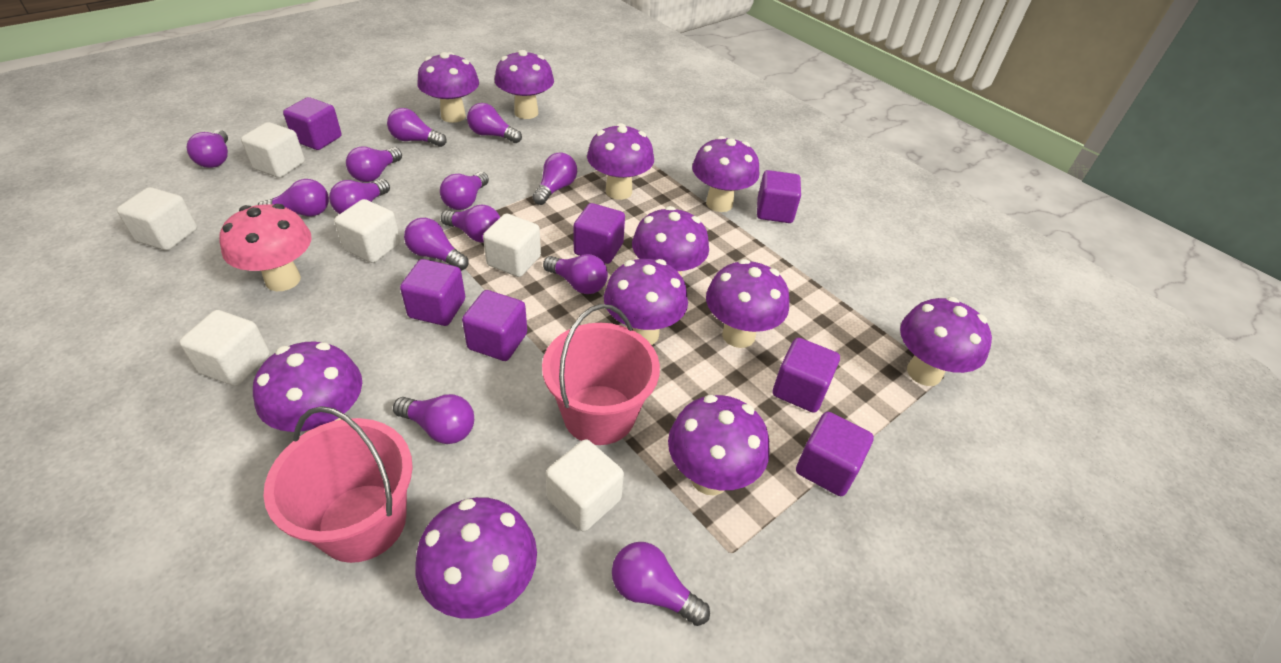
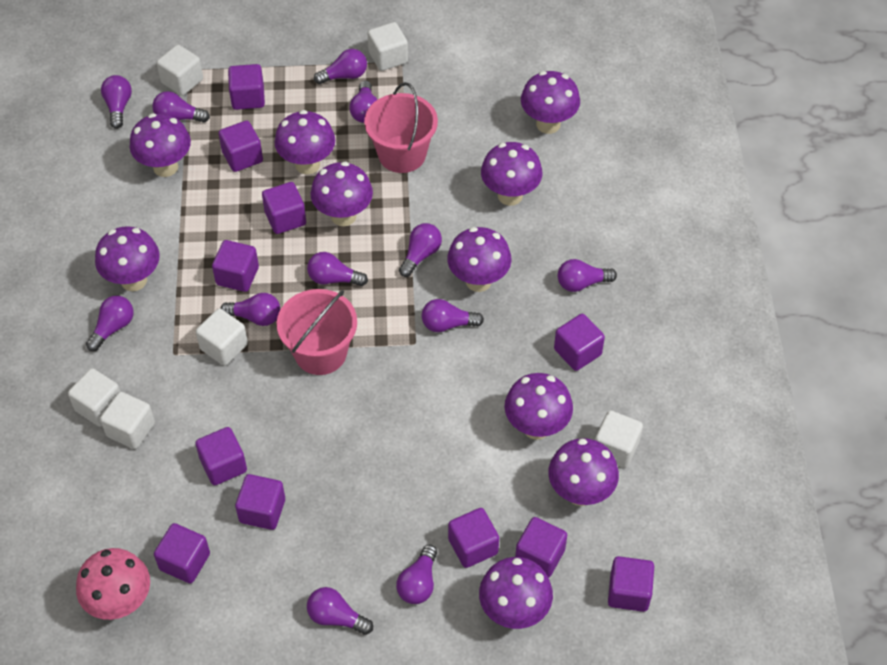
purple cube: [283,97,342,150] [400,259,465,326] [462,290,527,361] [574,203,625,264] [757,170,801,223] [773,338,840,413] [796,412,874,496] = 7 -> [154,523,210,584] [195,427,247,485] [212,240,259,292] [219,120,263,172] [228,64,265,110] [235,474,285,530] [262,182,306,234] [448,508,499,568] [515,517,567,578] [554,314,605,371] [608,556,654,612] = 11
purple light bulb: [187,130,228,168] [258,179,329,216] [329,179,390,214] [346,147,402,182] [387,108,447,147] [393,394,474,444] [404,218,469,271] [440,172,489,210] [441,205,500,243] [467,103,522,143] [532,152,577,205] [543,254,608,294] [612,542,710,626] = 13 -> [86,295,133,351] [101,75,132,129] [152,91,210,123] [220,293,280,326] [307,252,368,286] [307,587,373,635] [314,49,367,84] [349,81,378,123] [396,545,437,604] [399,223,442,277] [422,299,484,332] [558,259,617,292] = 12
purple mushroom: [253,342,362,433] [415,497,537,619] [417,52,479,123] [495,50,554,119] [587,123,654,200] [604,259,688,345] [632,206,709,276] [668,395,769,496] [692,136,759,212] [706,259,789,348] [900,297,992,386] = 11 -> [95,226,160,291] [129,113,191,177] [274,110,335,175] [311,162,373,226] [447,227,512,292] [479,557,553,629] [481,142,543,206] [505,373,573,440] [521,71,580,134] [548,438,619,506] = 10

